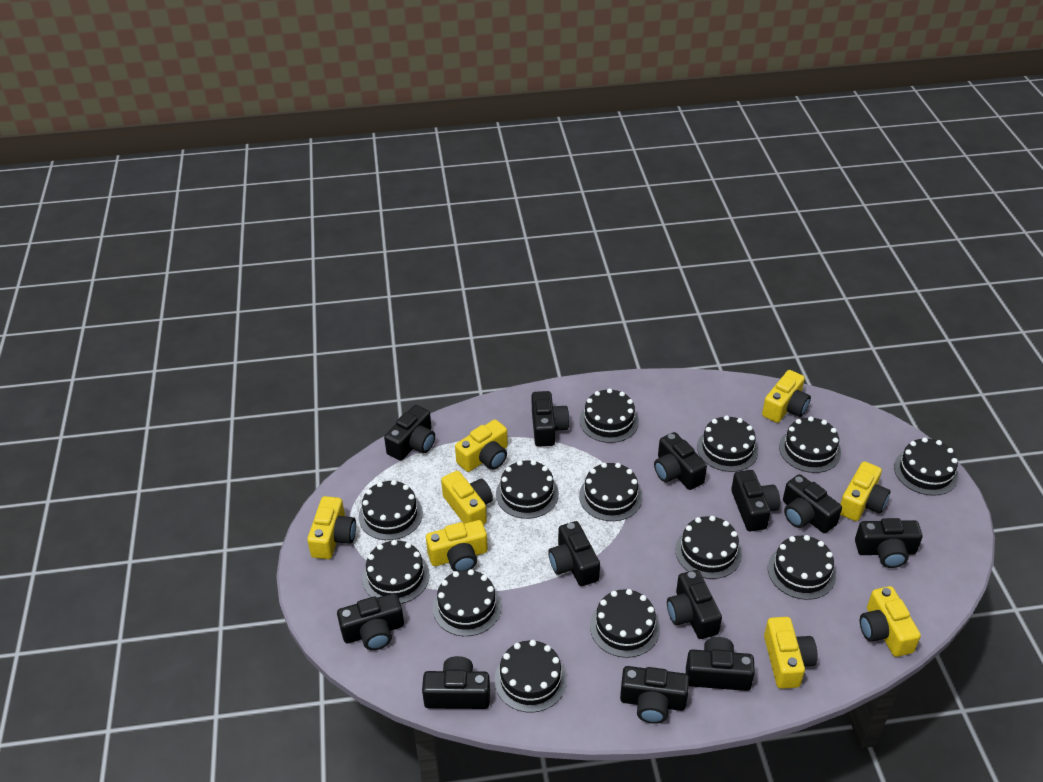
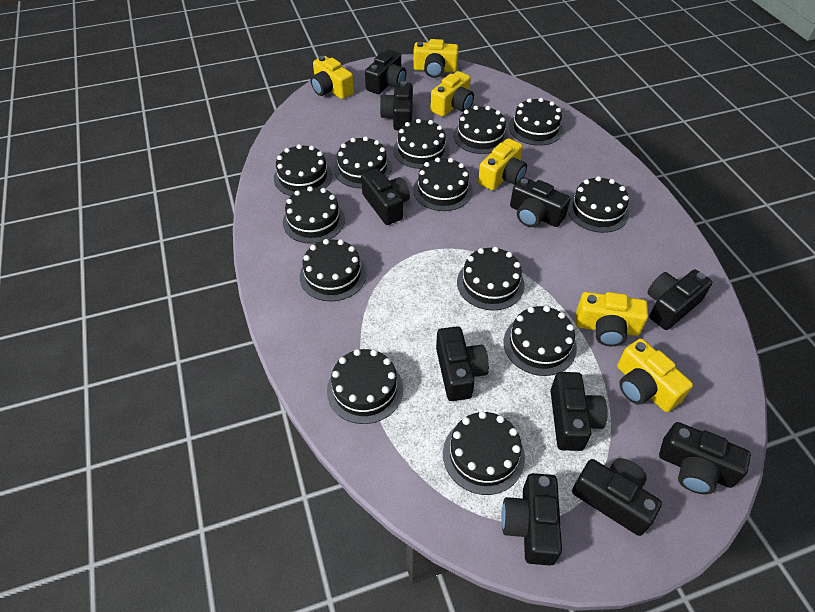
black camera: [337,593,404,650] [384,405,435,461] [422,656,490,709] [532,391,569,447] [548,521,600,586] [620,666,689,724] [654,432,707,490] [667,570,722,639] [686,637,755,691] [731,470,780,531] [783,474,842,533] [855,518,923,568] = 12 -> [361,169,410,225] [365,50,406,94] [380,81,413,130] [436,326,489,401] [501,473,562,566] [510,177,570,227] [550,372,608,451] [572,458,662,536] [647,270,712,330] [659,422,751,494] = 10
yellow camera: [307,496,356,559] [426,520,488,572] [441,471,493,525] [455,419,508,472] [762,370,811,423] [764,617,817,689] [840,461,890,521] [860,586,921,657] = 8 -> [311,56,354,99] [413,39,459,78] [430,71,474,117] [478,138,527,190] [576,292,648,346] [617,339,693,412] = 6

